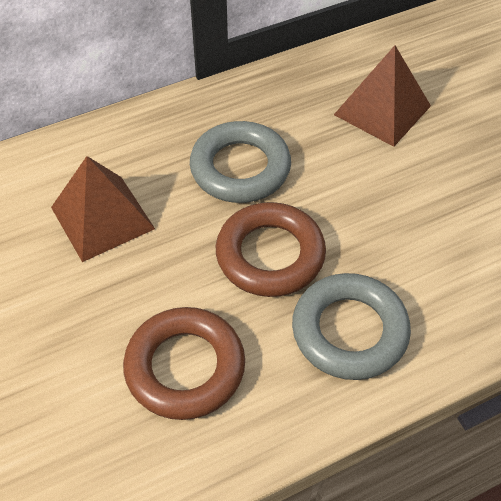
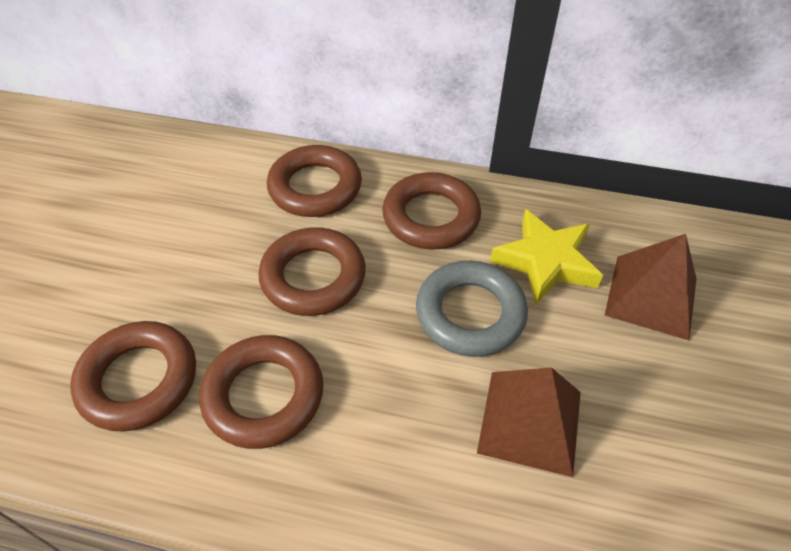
brown ring: [123,307,245,420] [216,202,326,297] = 2 -> [70,321,196,432] [200,335,324,449] [259,227,366,316] [267,145,362,217] [382,172,481,250] = 5
grey ring: [190,121,291,203] [292,273,411,380] = 2 -> [416,261,528,357] = 1
yellow star: none = 0 -> [490,209,603,305] = 1

